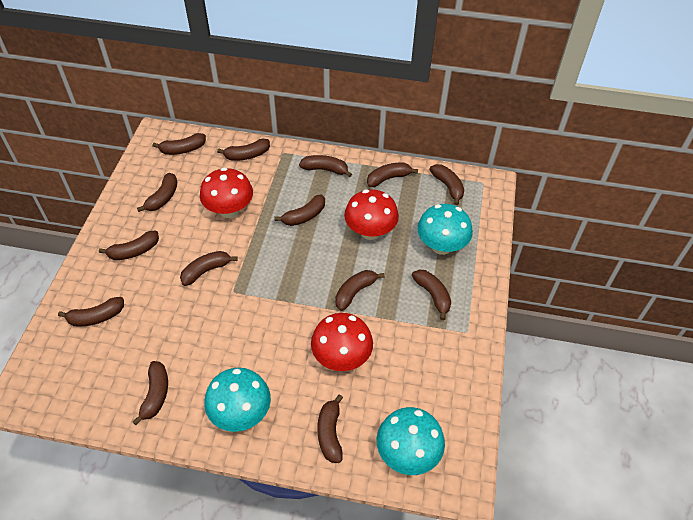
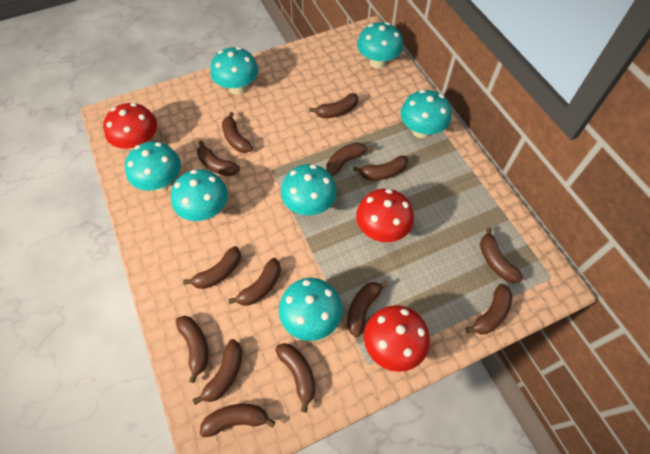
turquoise mushroom: [204,367,271,432] [377,407,445,475] [417,204,473,255] = 3 -> [125,141,181,191] [171,169,228,221] [210,47,258,95] [279,278,343,341] [281,164,337,215] [357,22,403,69] [401,90,452,138] = 7

